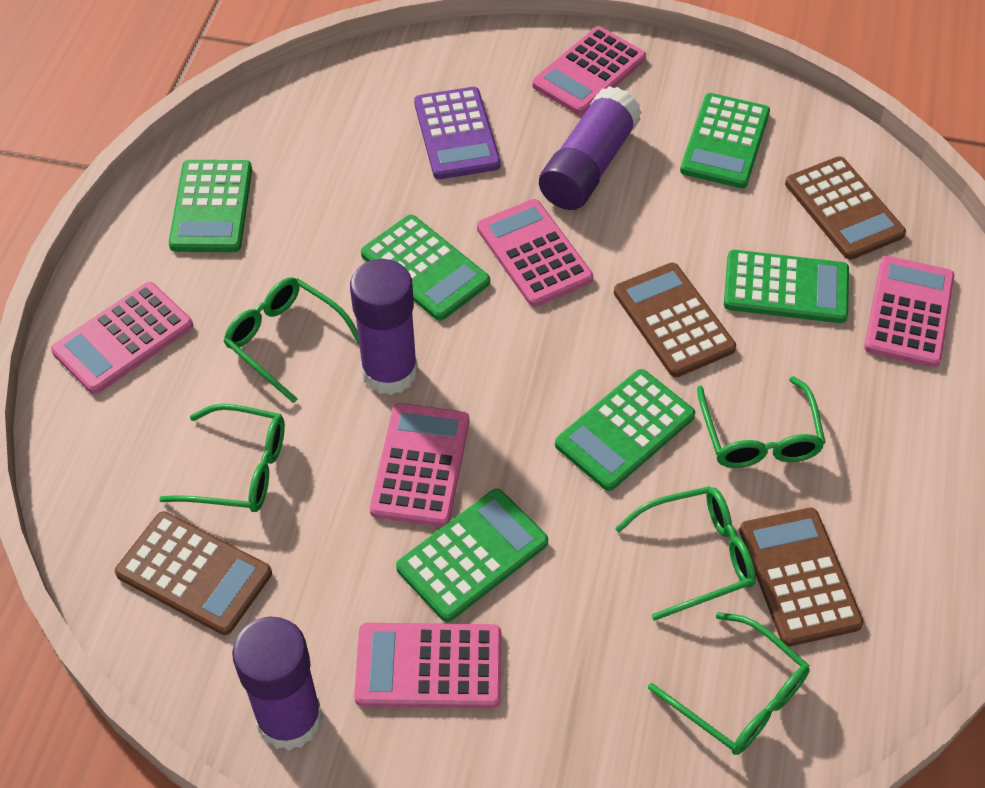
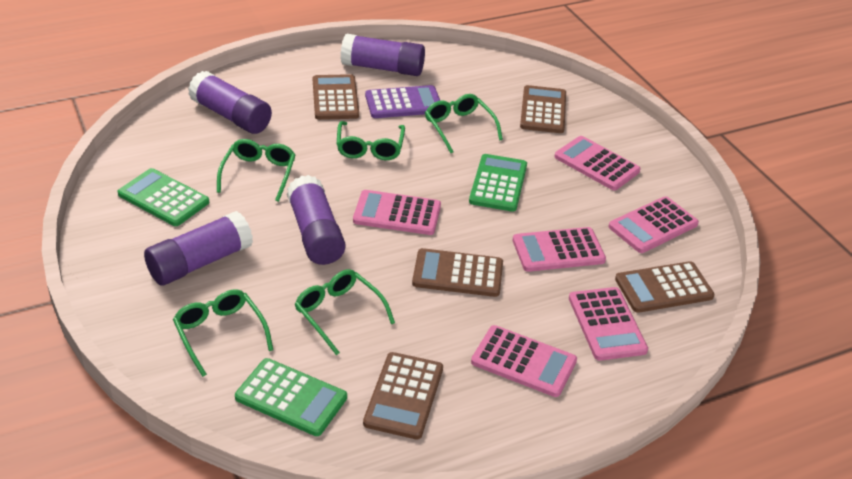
brown calculator: [115,511,272,635] [614,263,736,377] [739,508,863,646] [785,156,906,260] = 4 -> [313,74,359,120] [363,352,443,439] [412,248,503,297] [520,85,566,133] [615,261,714,313] = 5
green calculator: [169,160,252,252] [361,215,490,321] [396,489,548,622] [555,369,695,491] [680,93,770,188] [724,250,849,323] = 6 -> [118,168,209,226] [235,358,347,436] [469,154,527,212] = 3
purple glue stick: [232,617,323,750] [350,259,418,395] [539,86,642,210] = 3 -> [144,211,253,286] [188,71,272,134] [287,175,345,265] [340,34,425,76] = 4

